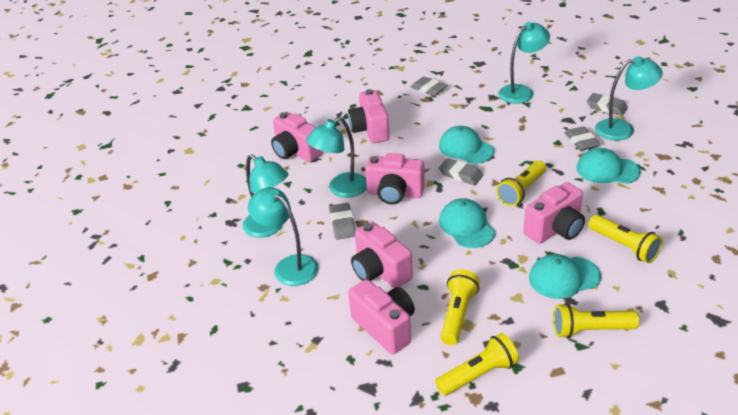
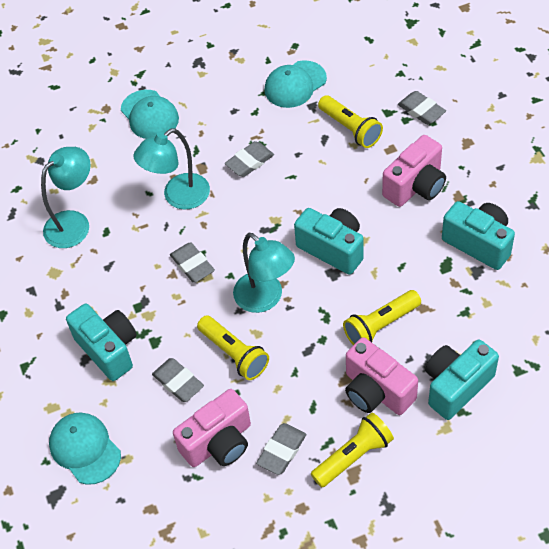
pink camera: [271,112,323,162] [348,89,389,143] [348,279,415,354] [351,222,413,288] [365,153,425,205] [523,182,585,244] = 6 -> [173,389,251,467] [345,338,418,415] [382,135,446,207] = 3
turquoise camera: none = 0 -> [66,304,137,381] [294,208,364,275] [425,340,499,420] [442,201,515,270] = 4
turquoise cap: [439,126,494,164] [439,198,495,248] [529,254,601,299] [577,148,641,184] = 4 -> [49,413,121,485] [121,90,179,139] [265,60,327,108] = 3
turquoise lamp: [243,154,288,238] [248,187,319,286] [306,117,367,198] [498,22,550,104] [595,56,663,141] = 5 -> [41,147,91,248] [133,128,210,210] [233,233,295,313] = 3
yellow flashlight: [435,333,519,396] [441,269,480,345] [496,161,546,206] [553,303,639,338] [588,215,663,263] = 5 -> [197,315,269,380] [311,412,394,488] [318,95,383,148] [343,290,421,345] = 4

